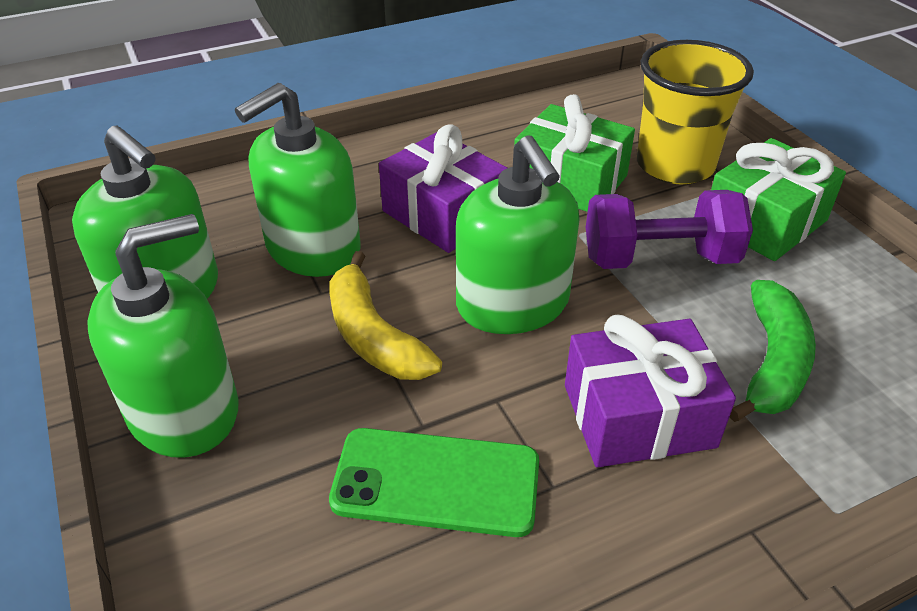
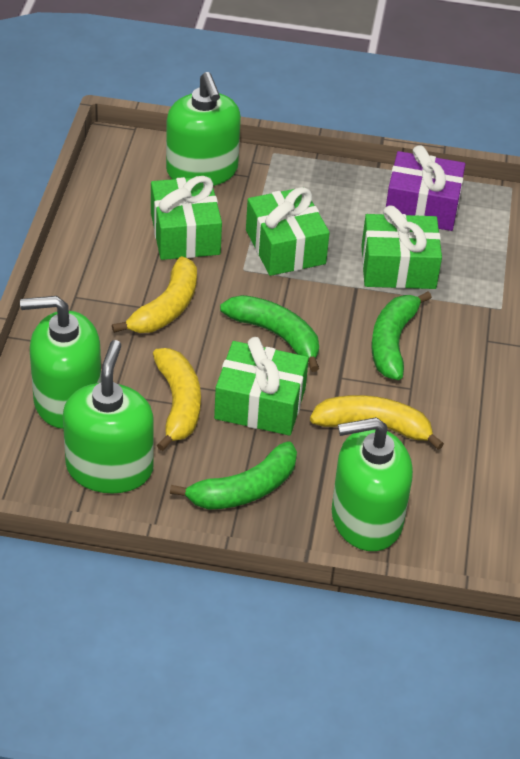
green banana: [730,280,816,422] = 1 -> [170,441,297,510] [220,295,319,372] [371,291,432,380] = 3
green gift: [514,94,635,212] [711,138,846,261] = 2 -> [151,176,222,260] [214,337,309,436] [246,187,330,276] [361,206,442,289] = 4
green phone: [329,428,539,537] = 1 -> none = 0
purple dumbbell: [586,190,753,269] = 1 -> none = 0
purple gift: [379,124,507,253] [565,315,736,467] = 2 -> [386,145,465,231] = 1
yellow banana: [330,251,442,380] = 1 -> [112,256,197,333] [153,348,201,451] [310,395,444,450] = 3
yellow cup: [637,40,754,184] = 1 -> none = 0

